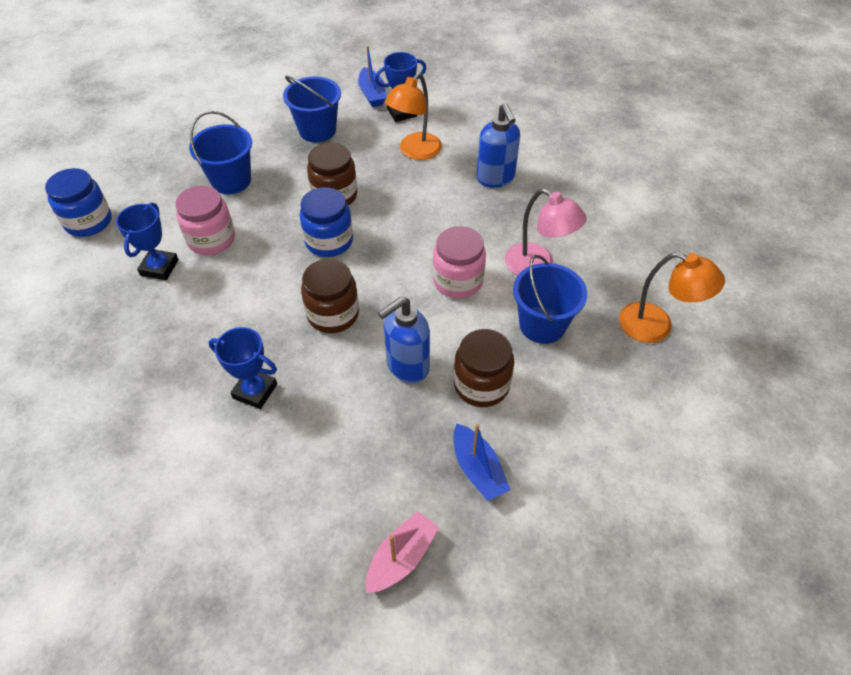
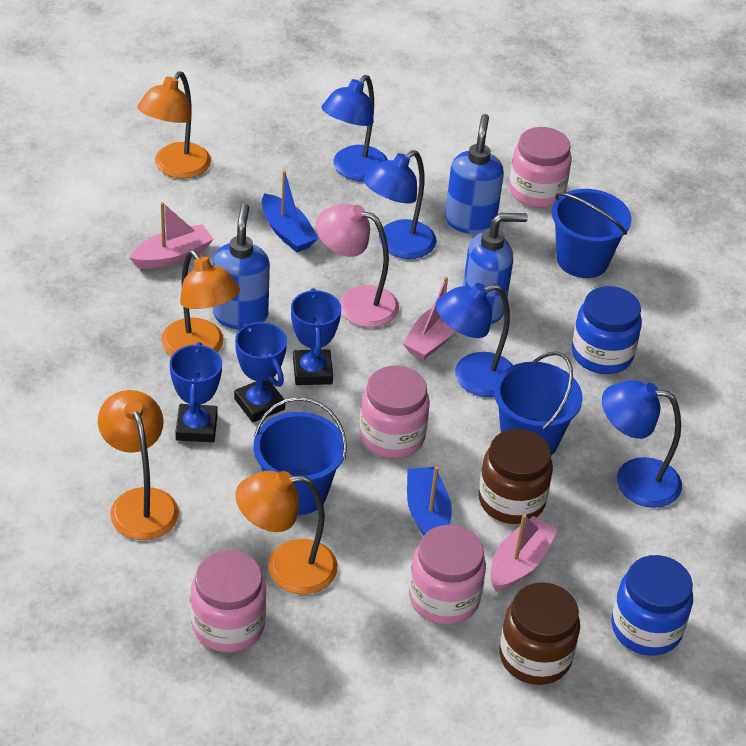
blue lamp: none = 0 -> [322,75,388,181] [364,150,437,259] [436,283,513,397] [602,380,682,508] = 4
blue soap dispenser: [378,297,430,383] [477,103,520,188] = 2 -> [213,204,270,329] [445,114,504,234] [463,213,528,324] = 3
brown jar: [301,259,359,333] [307,143,357,206] [454,329,514,407] = 3 -> [478,429,553,524] [499,582,580,685] = 2
orange lamp: [385,73,442,160] [619,252,725,343] = 2 -> [98,390,179,540] [137,71,211,179] [161,250,240,356] [235,471,338,594] = 4
pink boat: [366,511,439,593] = 1 -> [129,202,214,269] [402,277,455,360] [490,514,558,592] = 3
pink jar: [175,186,235,255] [432,226,486,298] = 2 -> [190,550,267,652] [359,366,430,458] [409,525,486,625] [509,127,572,208] = 4

